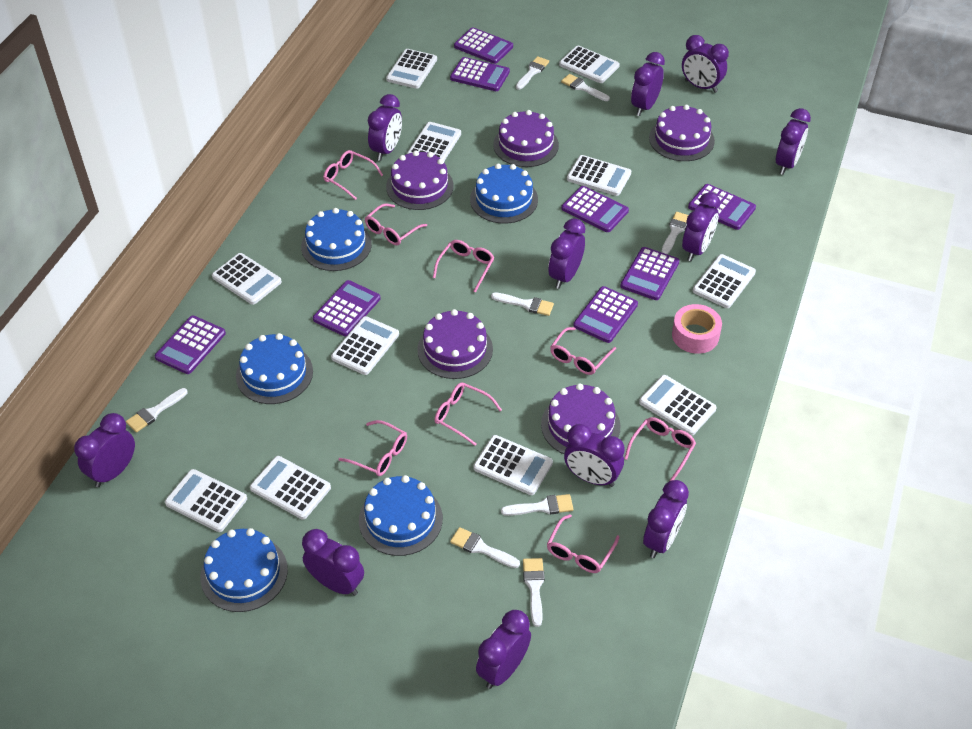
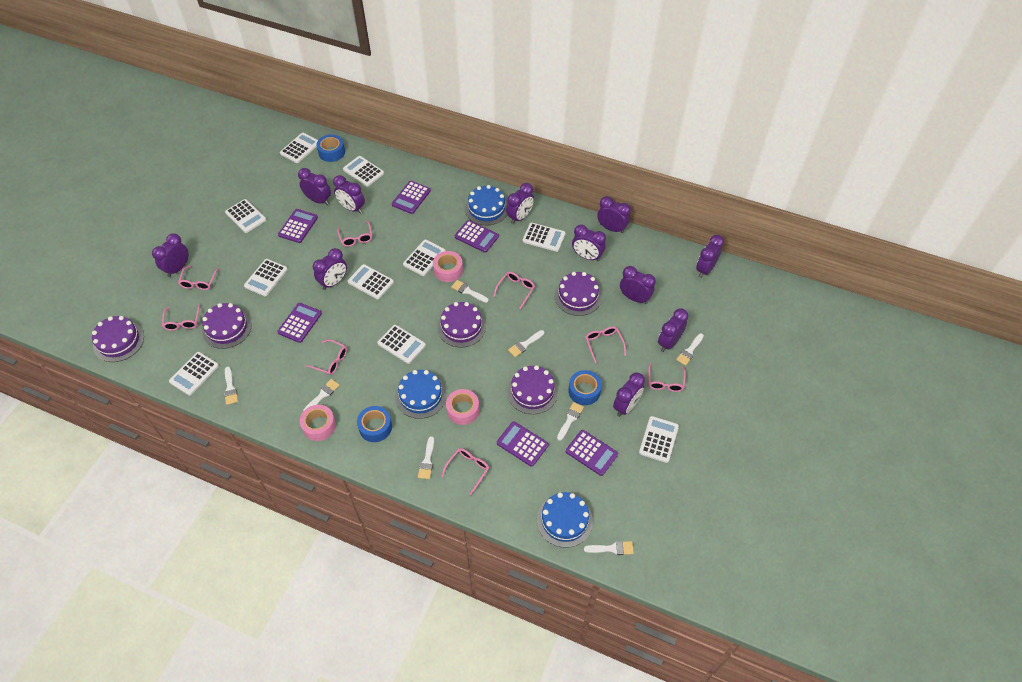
blue cake: [200,528,288,612] [236,333,313,404] [301,208,372,271] [359,475,443,556] [470,164,538,224] = 5 -> [395,370,447,419] [465,185,508,226] [537,492,593,548] = 3
blue tape: none = 0 -> [316,134,345,162] [357,406,392,442] [568,370,602,405] = 3
pink tape: [672,304,722,354] = 1 -> [300,405,336,441] [433,251,463,282] [446,389,479,425] = 3
purple calculator: [155,315,226,374] [313,280,381,336] [450,57,510,91] [454,27,513,64] [561,186,629,232] [573,286,638,343] [620,247,679,300] [688,184,756,230] = 8 -> [277,303,322,343] [278,209,318,243] [392,181,431,214] [455,220,499,253] [497,421,549,467] [566,430,618,476] = 6
white calculator: [165,469,247,532] [212,253,282,305] [250,456,331,520] [331,316,399,375] [386,49,437,89] [407,122,461,161] [473,435,553,495] [559,46,620,83] [567,155,631,196] [639,375,717,436] [693,254,756,308] = 11 -> [169,352,219,396] [225,199,266,233] [244,259,288,296] [280,133,318,163] [343,156,384,186] [348,264,394,299] [377,325,426,364] [403,239,445,276] [522,223,566,252] [639,416,679,463] = 10

